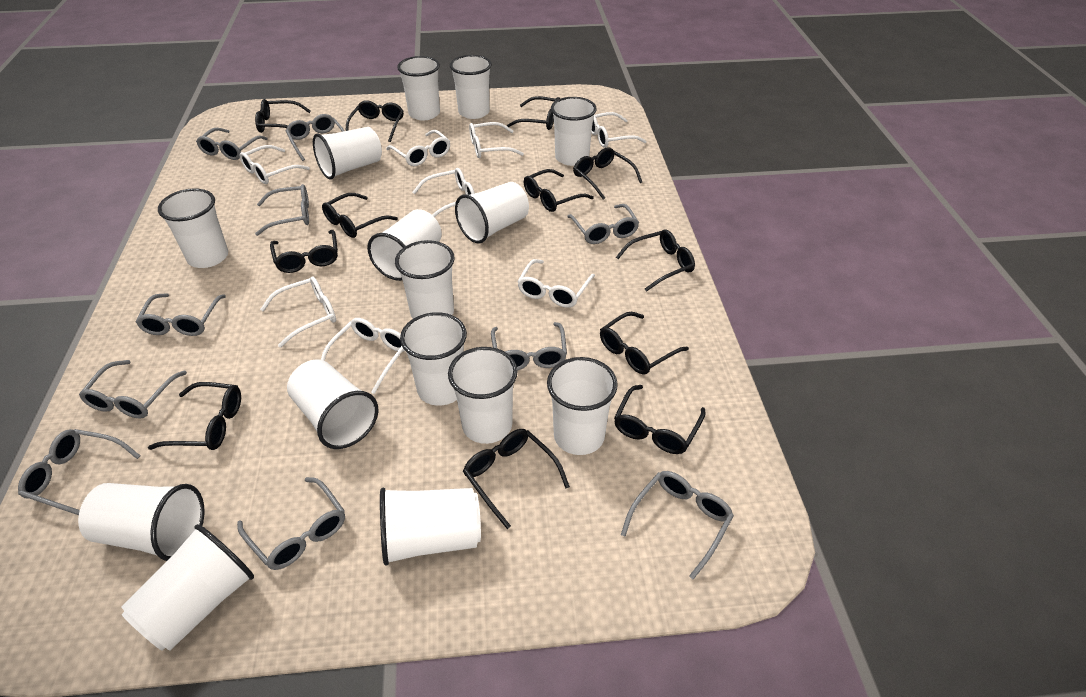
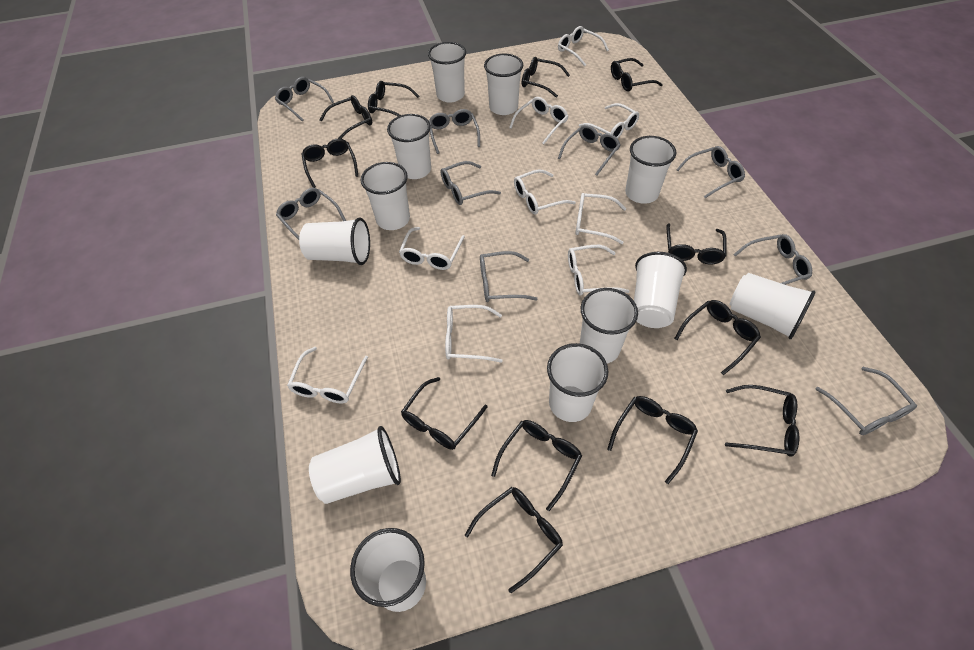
grey glasses: [18,429,140,515] [79,360,187,419] [136,293,226,336] [196,128,268,160] [237,477,345,570] [255,184,309,236] [286,114,344,161] [491,322,567,370] [567,204,639,244] [621,471,734,580] = 10 -> [275,77,334,121] [276,188,346,240] [428,109,480,154] [441,161,501,205] [480,251,537,302] [558,125,621,176] [676,146,745,198] [733,234,812,285] [816,367,917,435] = 9
white cup: [78,483,204,561] [121,524,254,651] [158,188,228,268] [287,359,378,449] [313,127,382,180] [367,209,442,281] [380,488,481,566] [395,240,455,319] [397,56,440,120] [400,312,467,406] [448,347,518,444] [450,55,492,119] [455,182,529,243] [547,357,618,455] [551,97,597,166] = 15 -> [299,218,370,265] [309,426,401,504] [350,528,426,612] [361,162,410,230] [387,114,431,179] [428,42,466,103] [484,54,523,115] [547,343,608,422] [580,288,638,364] [625,136,676,204] [634,252,687,328] [730,273,815,339] = 12
white glasses: [240,145,310,184] [260,277,336,347] [321,318,405,394] [386,130,450,166] [413,168,475,217] [469,122,524,158] [517,259,595,308] [591,112,647,148] = 8 -> [287,347,368,404] [399,227,465,270] [445,305,502,363] [509,97,568,144] [514,169,576,214] [558,26,609,67] [568,245,630,296] [575,193,626,244] [579,103,639,139] = 9

